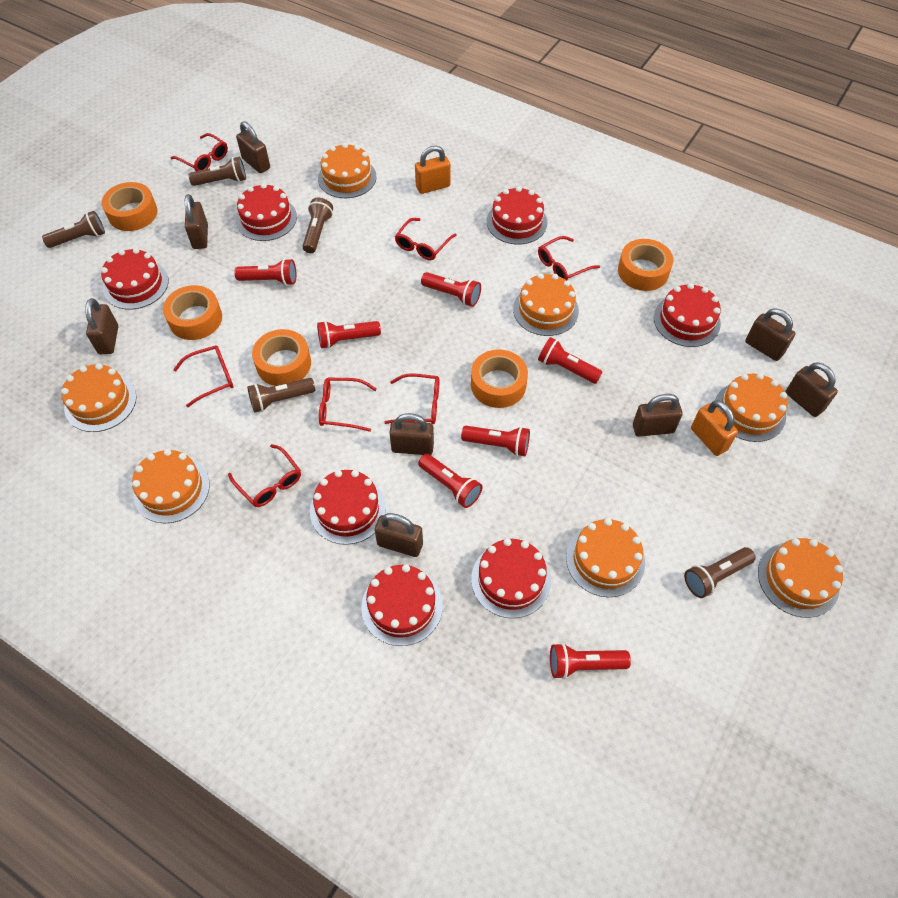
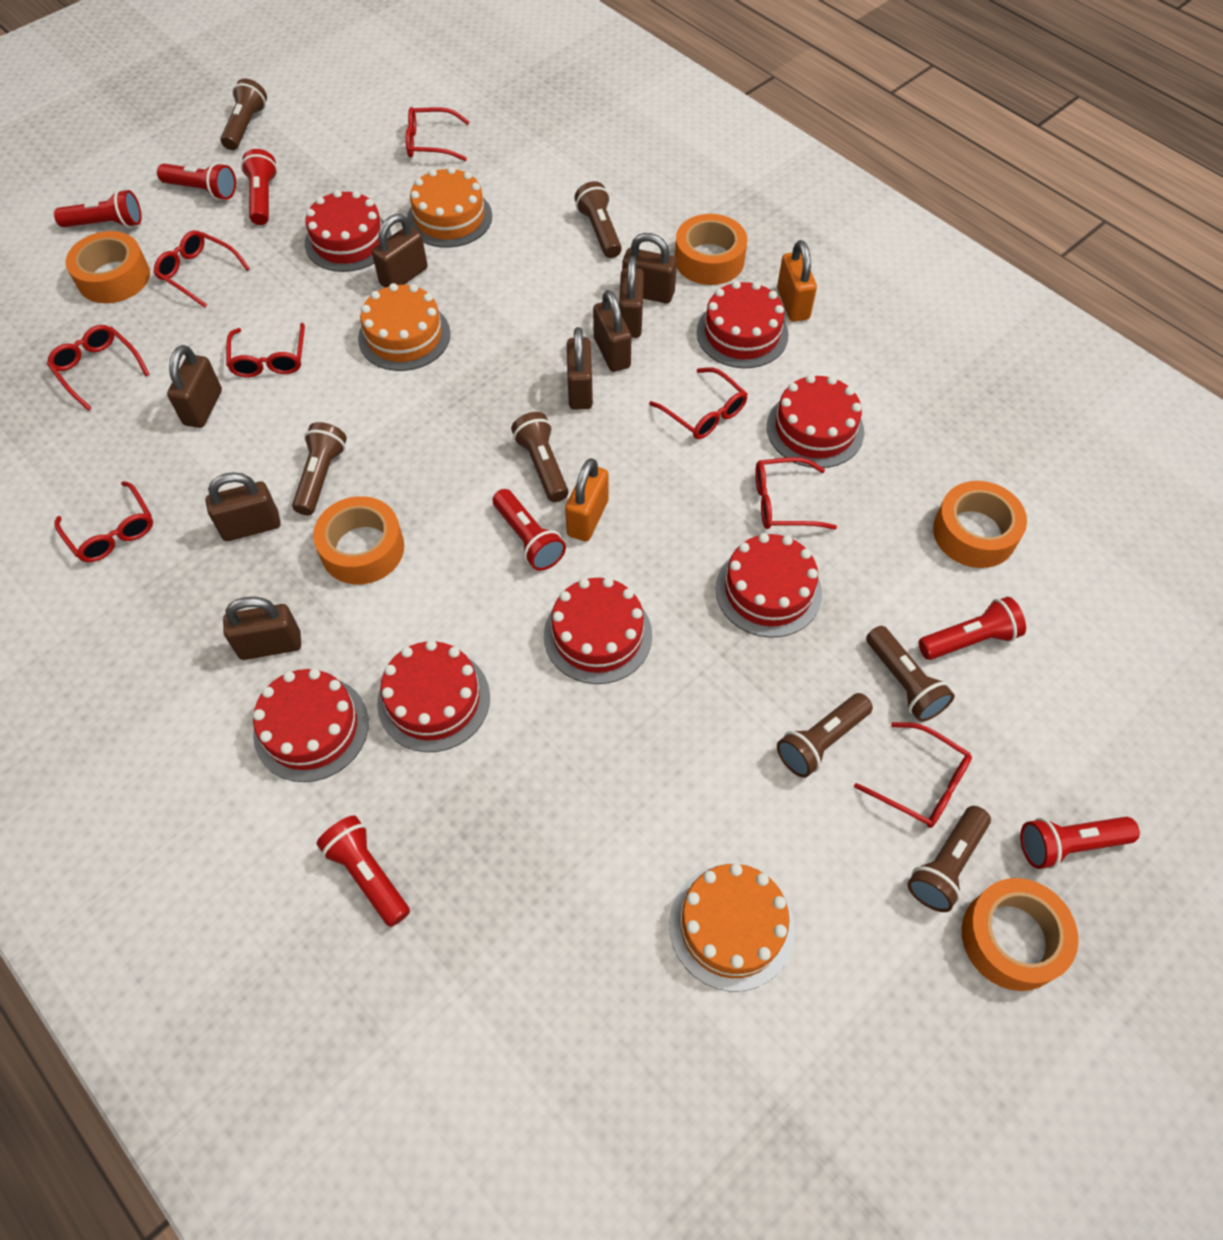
brown flashlight: [42,211,105,248] [189,157,246,186] [247,378,315,413] [302,198,333,253] [684,547,755,598] = 5 -> [221,79,267,150] [292,422,347,515] [511,412,568,502] [574,181,622,258] [777,693,873,778] [866,626,955,722] [908,806,991,912] = 7
orange cake: [61,363,137,432] [132,449,210,523] [318,143,377,198] [513,273,579,336] [566,518,645,597] [715,373,788,442] [758,538,843,618] = 7 -> [358,283,451,371] [407,166,492,248] [669,864,795,991] = 3
red glasses: [171,133,228,171] [173,345,234,407] [228,444,301,507] [319,378,377,432] [384,374,440,424] [395,218,457,260] [538,236,600,280] = 7 -> [47,325,150,411] [54,481,153,562] [154,230,250,308] [226,323,305,377] [406,107,469,161] [649,367,748,439] [755,457,837,530] [854,722,972,828] = 8

